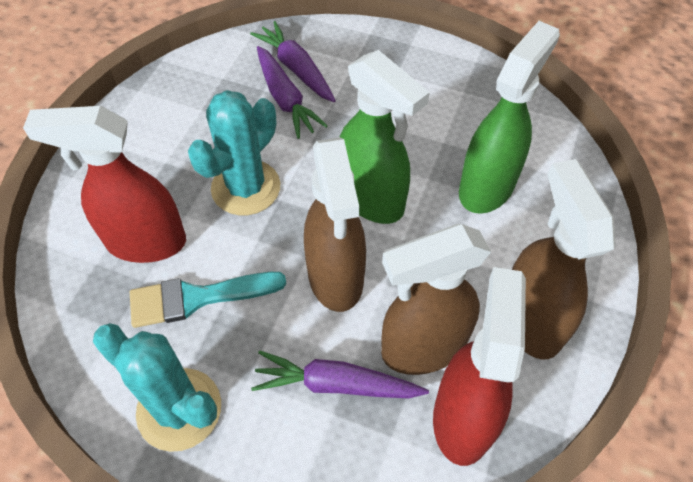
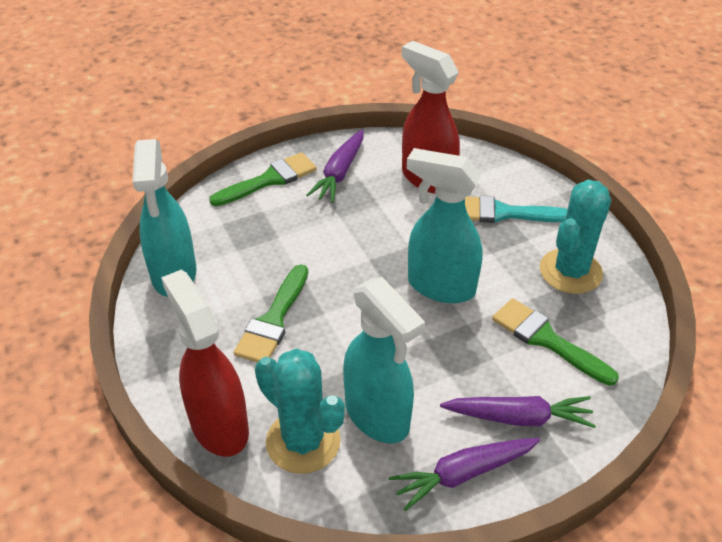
brown spray bottle: [304,137,366,312] [381,224,491,375] [512,159,616,360] = 3 -> none = 0
green brush: none = 0 -> [209,152,317,206] [234,264,308,362] [492,298,619,386] = 3
green spray bottle: [340,50,430,224] [459,21,560,214] = 2 -> none = 0
turquoise spray bottle: none = 0 -> [132,139,197,297] [343,277,425,444] [407,148,483,303] = 3

